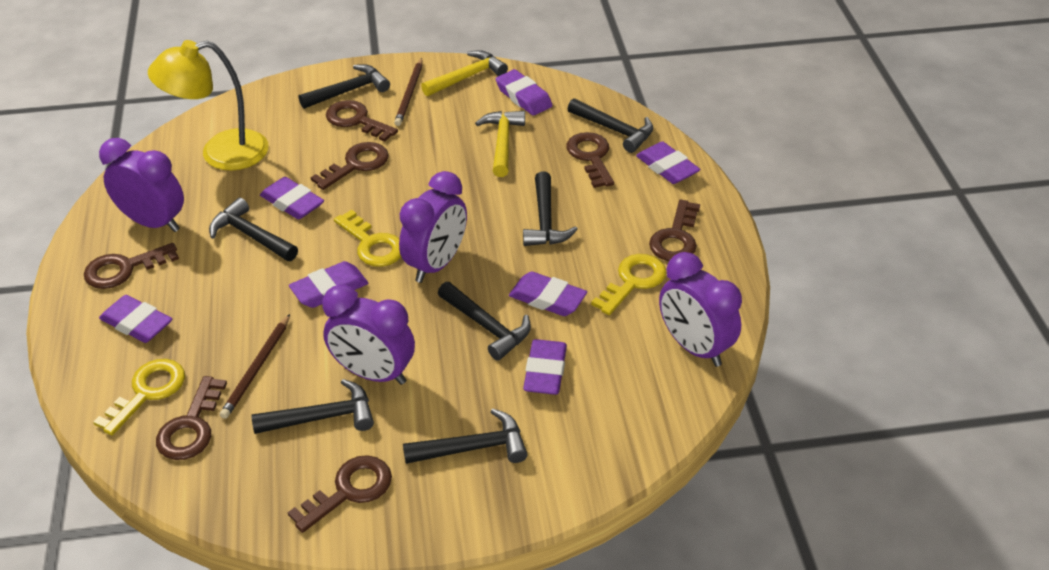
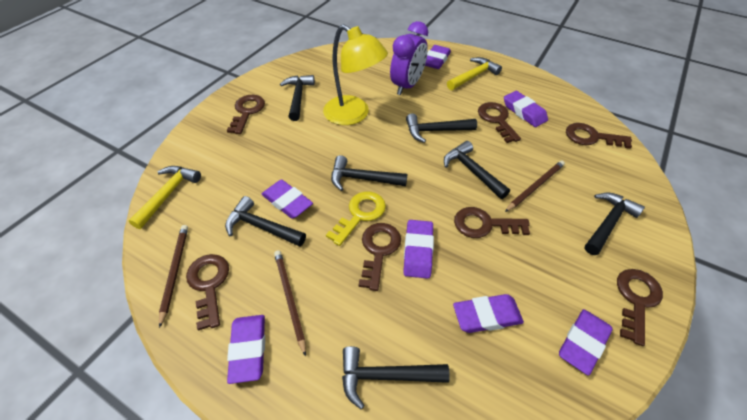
brown pencil: [220,314,290,419] [394,58,422,126] = 2 -> [159,225,188,328] [274,250,306,357] [505,161,565,212] = 3
purple clock: [99,138,184,232] [323,285,415,385] [399,171,467,283] [659,252,742,367] = 4 -> [390,21,428,95] = 1
yellow key: [94,359,185,435] [334,210,401,267] [591,254,667,315] = 3 -> [326,192,386,246] = 1

